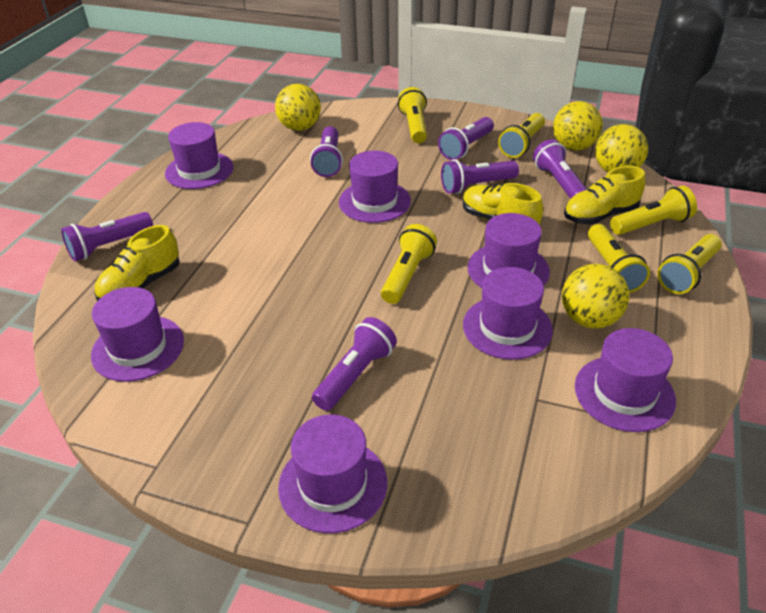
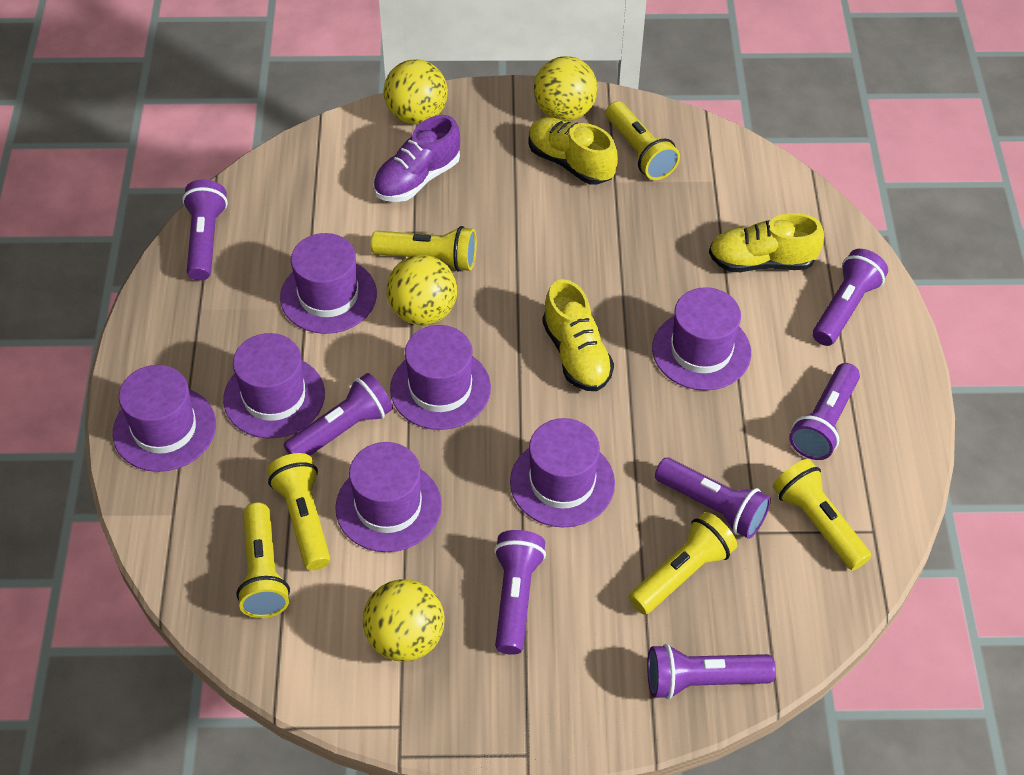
purple flashlight: [61,212,153,261] [310,126,343,177] [312,317,397,411] [438,117,494,160] [441,159,519,194] [533,139,588,199] = 6 -> [182,180,228,281] [284,373,393,456] [494,530,546,655] [647,644,776,700] [655,458,771,539] [789,363,860,460] [813,249,888,346] = 7
purple shoe: none = 0 -> [373,115,460,202] = 1

